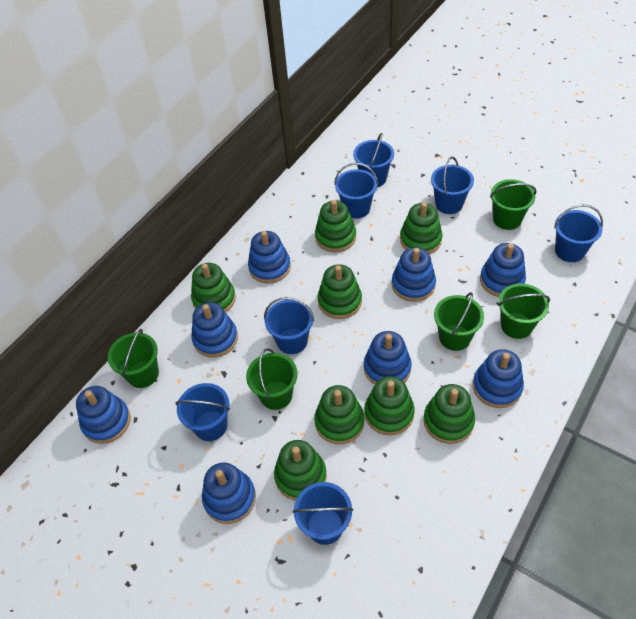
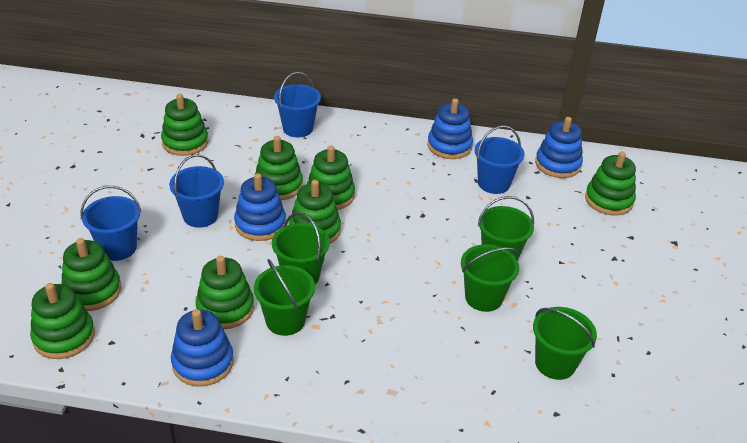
blue bucket: [175,383,230,441] [264,297,314,354] [293,482,353,545] [334,163,378,219] [353,133,394,187] [431,157,474,214] [554,204,603,262] = 7 -> [80,186,141,261] [169,154,224,228] [274,72,321,137] [475,125,525,194] = 4
blue stacking toy: [76,386,131,444] [191,302,238,358] [202,462,256,524] [248,231,291,284] [364,331,412,385] [392,247,436,302] [473,349,524,408] [480,243,526,297] = 8 -> [171,309,234,387] [234,173,286,241] [427,98,473,159] [535,117,583,178] = 4

